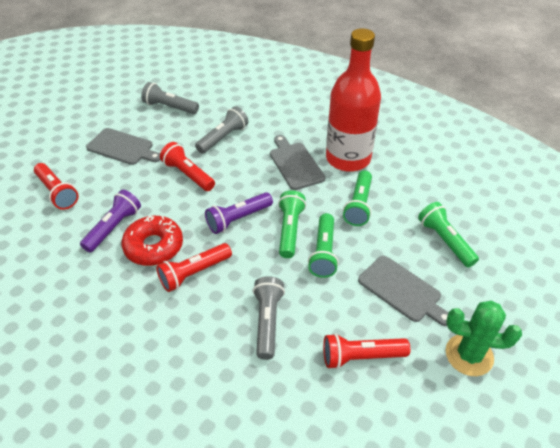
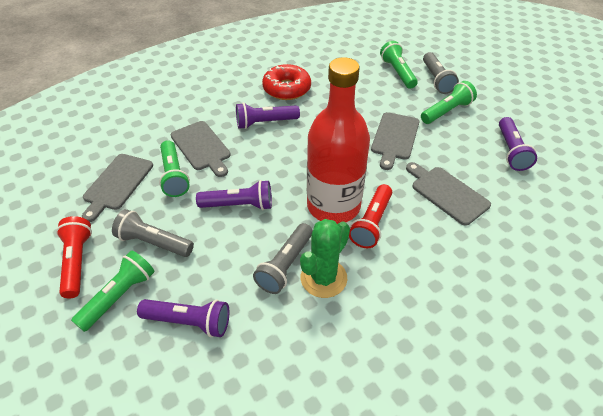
grey cutting board: [86,128,160,165] [270,135,325,190] [358,256,449,326] = 3 -> [82,154,153,222] [171,121,231,177] [371,112,419,170] [406,162,491,226] = 4
purple flashlight: [80,190,141,253] [205,192,273,234] = 2 -> [137,299,229,337] [196,180,272,210] [236,103,300,129] [499,117,537,171] = 4
red flashlight: [34,163,78,210] [156,243,232,292] [160,142,215,191] [323,333,410,369] = 4 -> [56,216,92,298] [349,184,392,248] = 2

